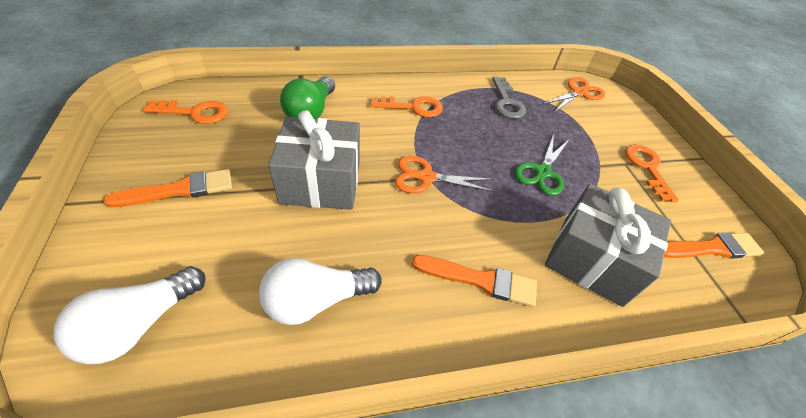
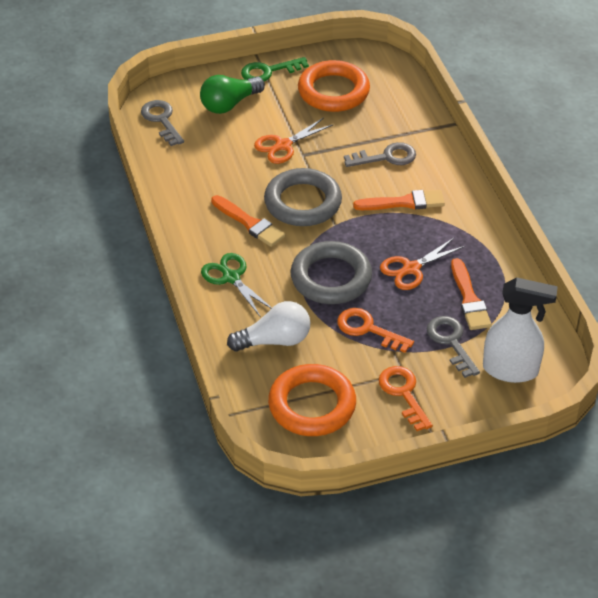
green key: none = 0 -> [241,57,309,82] = 1
grey gift: [268,110,360,210] [545,184,671,307] = 2 -> none = 0
grey key: [492,77,526,119] = 1 -> [141,100,184,146] [344,142,416,167] [427,316,480,378] = 3
grey ring: none = 0 -> [264,168,342,226] [291,241,372,304] = 2
orange key: [143,100,228,124] [371,96,443,117] [625,144,679,202] = 3 -> [337,308,414,353] [379,366,433,431] = 2
orange ring: none = 0 -> [268,364,356,436] [298,60,370,112] = 2
white light bulb: [54,266,205,364] [259,258,382,325] = 2 -> [227,301,310,351] = 1
white spray bottle: none = 0 -> [483,278,558,383] = 1

